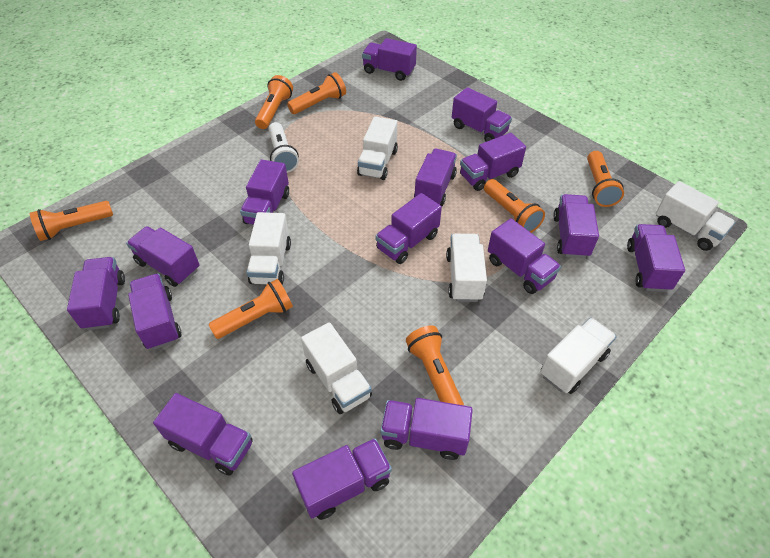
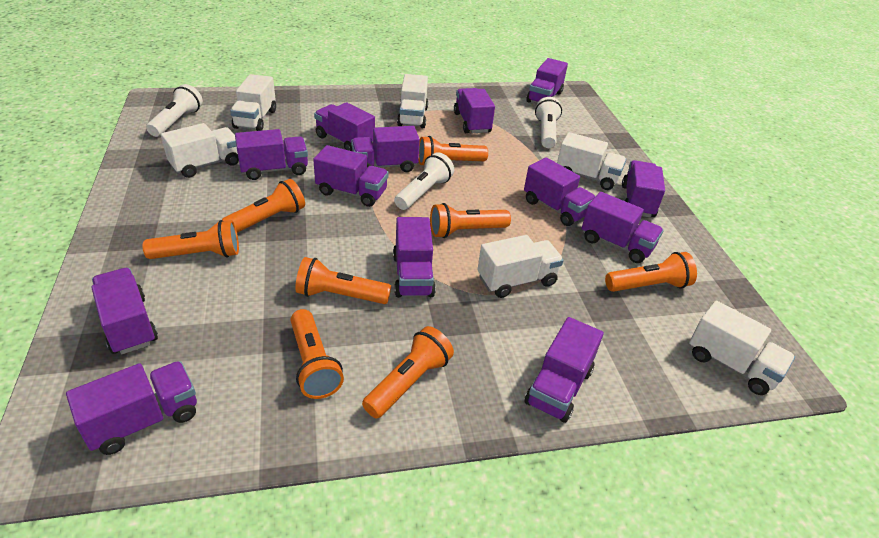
orange flashlight: [30,201,113,241] [209,279,293,339] [255,75,293,129] [287,72,346,114] [406,326,464,405] [484,179,545,233] [587,151,624,207] = 7 -> [143,220,239,259] [222,179,305,233] [291,309,344,399] [295,257,391,304] [362,326,454,418] [418,136,488,165] [430,203,511,238] [605,252,697,292] = 8
purple truck: [67,257,125,330] [126,226,200,287] [128,273,182,350] [153,393,253,476] [240,160,289,225] [292,438,392,520] [362,38,417,81] [375,193,442,264] [381,398,473,460] [414,149,457,206] [452,87,512,142] [460,133,526,191] [488,218,561,294] [553,194,599,258] [627,224,685,292] = 15 -> [66,361,197,455] [92,268,158,354] [235,129,308,180] [313,145,389,207] [314,102,375,151] [351,126,420,172] [393,217,436,298] [454,88,495,133] [524,157,595,226] [524,317,604,423] [526,58,568,103] [582,192,664,263] [622,160,665,217] = 13
white flashlight: [268,122,299,173] = 1 -> [146,84,203,137] [394,152,454,210] [535,97,562,148] = 3

